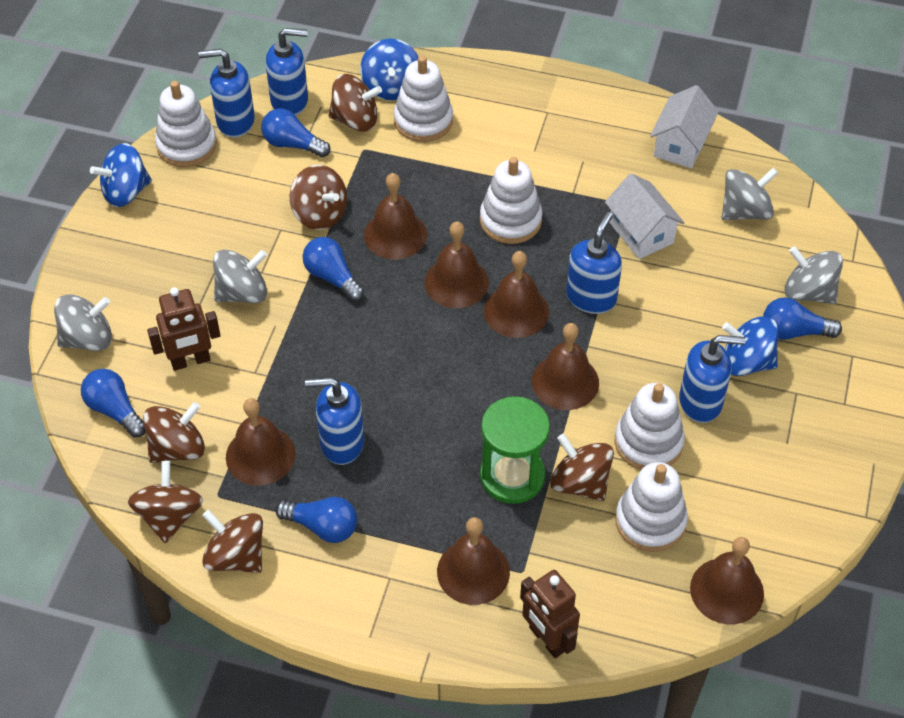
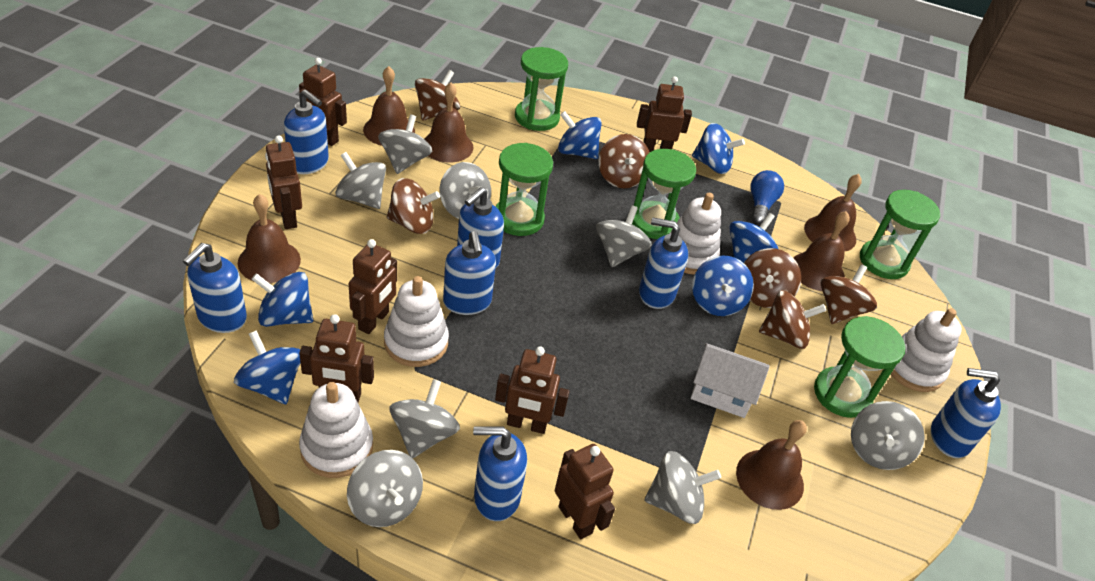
blue light bulb: [81,369,145,437] [261,108,331,158] [275,497,357,543] [303,237,364,302] [763,297,842,340] = 5 -> [750,170,784,225] = 1
blue soap dispenser: [198,49,255,137] [265,28,308,115] [305,377,364,465] [566,212,622,314] [679,335,746,423] = 5 -> [183,243,247,333] [284,89,329,174] [443,231,496,315] [457,187,504,269] [473,426,527,521] [639,217,688,309] [931,368,1001,458] = 7
blue spinning top: [90,143,152,207] [360,39,419,100] [722,316,779,376] = 3 -> [234,330,301,404] [252,272,313,327] [558,111,602,159] [692,123,745,174] [692,256,754,316] [729,213,778,263] = 6
brown bell: [226,398,295,486] [364,173,427,260] [425,221,489,308] [437,517,510,605] [484,251,549,338] [532,323,599,410] [690,537,764,624] = 7 -> [238,194,301,283] [363,66,415,146] [424,83,474,163] [736,420,807,510] [794,211,850,291] [804,174,862,252] = 6
brown robot: [147,287,221,371] [520,570,580,658] = 2 -> [265,135,302,229] [299,58,347,146] [299,314,374,402] [349,239,397,334] [495,347,570,434] [555,444,615,539] [637,76,692,152] = 7
green hourglass: [480,396,550,504] = 1 -> [495,143,553,236] [515,47,568,131] [632,149,696,239] [814,316,905,418] [860,190,940,279] = 5
grey spinning top: [54,294,112,351] [213,250,267,303] [722,168,778,220] [784,246,843,304] = 4 -> [335,152,386,209] [347,450,423,527] [378,114,432,174] [389,379,460,458] [440,162,491,219] [596,205,652,267] [645,451,721,524] [851,401,925,470] = 8
white house: [605,173,684,259] [650,85,719,168] = 2 -> [691,343,770,418] = 1
white stacking toy: [155,81,217,167] [394,56,453,142] [480,157,542,244] [615,383,685,470] [615,462,688,552] = 5 -> [299,382,373,478] [384,276,449,367] [669,193,721,275] [891,308,962,392] = 4

